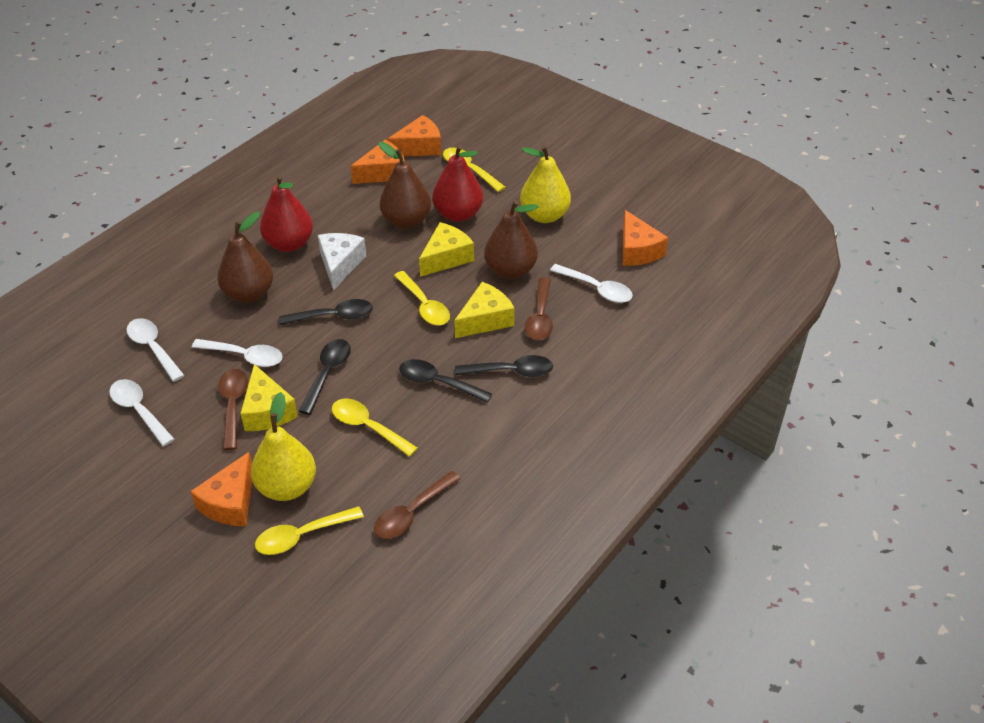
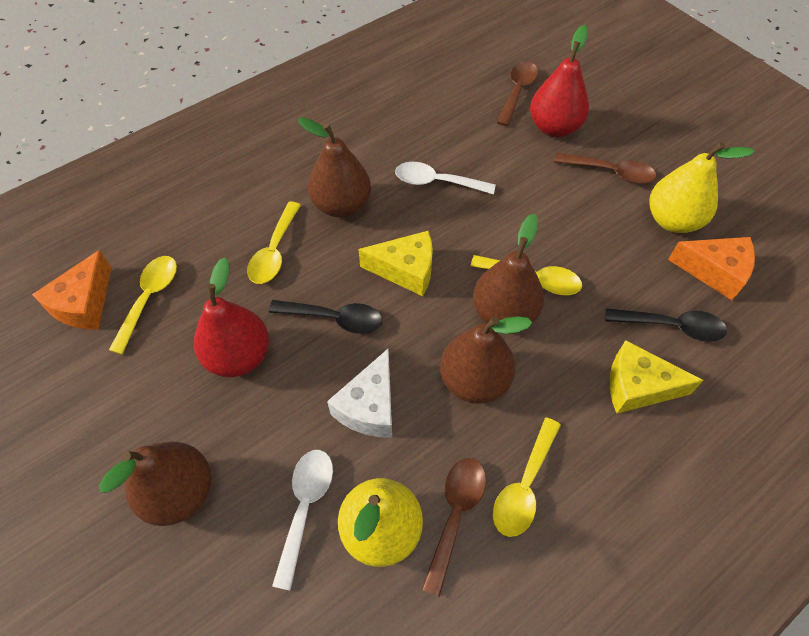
black spoon: [279,299,373,325] [299,339,351,415] [399,359,492,403] [455,355,553,377] = 4 -> [269,300,382,334] [606,308,727,341] = 2
brown pear: [217,212,273,303] [379,142,431,229] [484,200,538,279] = 3 -> [99,441,212,526] [298,117,371,217] [440,316,532,404] [473,214,544,323] = 4
orange cheese: [190,452,252,526] [351,140,405,184] [387,115,441,156] [623,210,668,266] = 4 -> [32,250,112,329] [668,237,755,300] = 2
white spoon: [109,379,175,446] [126,318,185,382] [192,339,283,367] [550,264,633,303] = 4 -> [272,450,333,591] [395,162,496,195] = 2
yellow cheese: [240,364,298,431] [419,222,474,277] [454,282,515,338] = 3 -> [358,231,433,296] [610,340,704,414] = 2

